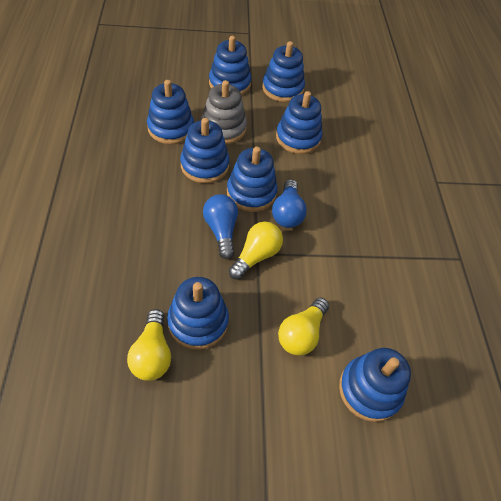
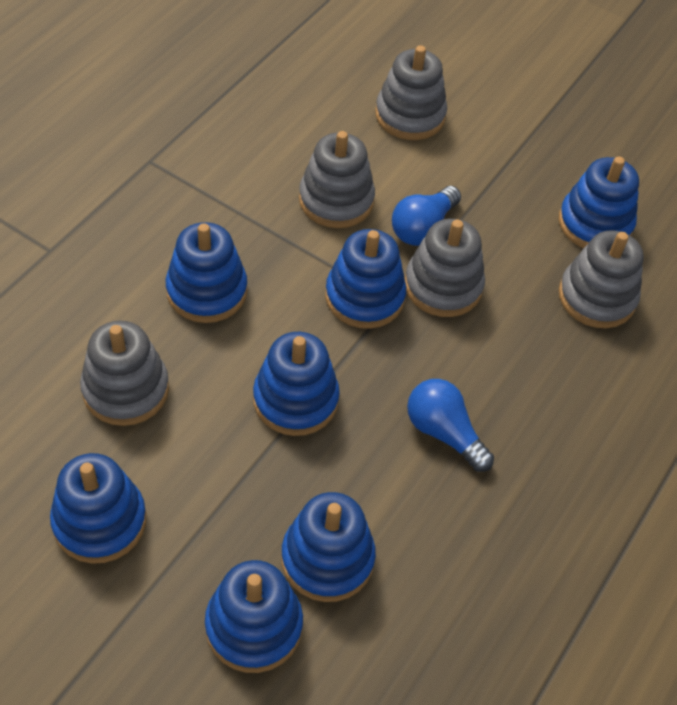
blue stacking toy: [147,80,194,144] [167,277,229,350] [180,118,230,183] [209,36,251,95] [227,147,278,212] [262,41,305,102] [276,91,322,154] [339,348,411,422] = 8 -> [50,453,146,564] [166,222,247,323] [205,560,303,673] [253,332,340,436] [281,492,376,602] [325,229,406,329] [559,157,639,248] = 7
grey stacking toy: [201,80,247,144] = 1 -> [80,321,169,426] [299,131,375,228] [375,45,447,140] [405,219,485,317] [559,230,643,328] = 5
yellow light bulb: [127,309,171,381] [229,221,283,279] [278,297,329,356] = 3 -> none = 0

